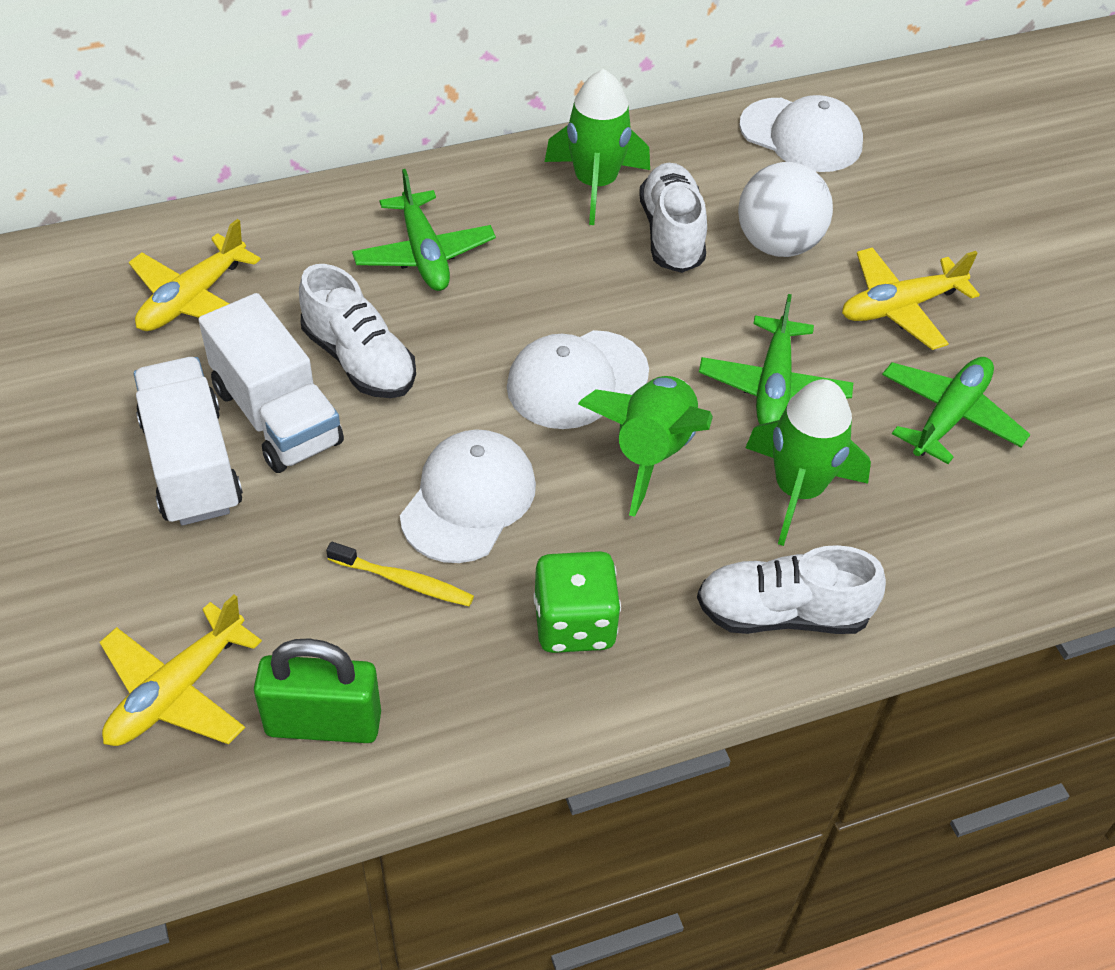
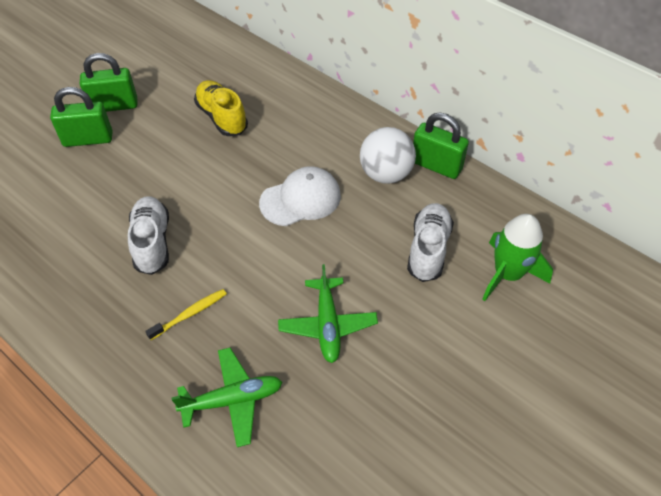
green dice: [533,551,621,653] = 1 -> none = 0
green padlock: [254,638,381,743] = 1 -> [50,87,113,147] [80,53,137,112] [413,113,469,179] = 3
green plane: [352,169,496,291] [699,294,853,424] [882,357,1030,464] = 3 -> [171,348,282,447] [278,264,378,363] = 2
green rocket: [545,69,650,225] [578,376,713,517] [745,379,871,546] = 3 -> [482,214,553,301] = 1
white cap: [400,429,536,563] [507,330,649,429] [739,95,863,172] = 3 -> [259,166,341,226] = 1
white shoe: [299,264,416,398] [639,163,707,273] [697,545,886,634] = 3 -> [128,196,169,275] [407,203,454,282] = 2
white truck: [134,357,243,526] [198,293,344,473] = 2 -> none = 0
yellow plane: [100,594,262,746] [129,219,261,331] [842,247,980,350] = 3 -> none = 0
yellow shoe: none = 0 -> [194,80,248,136] = 1

